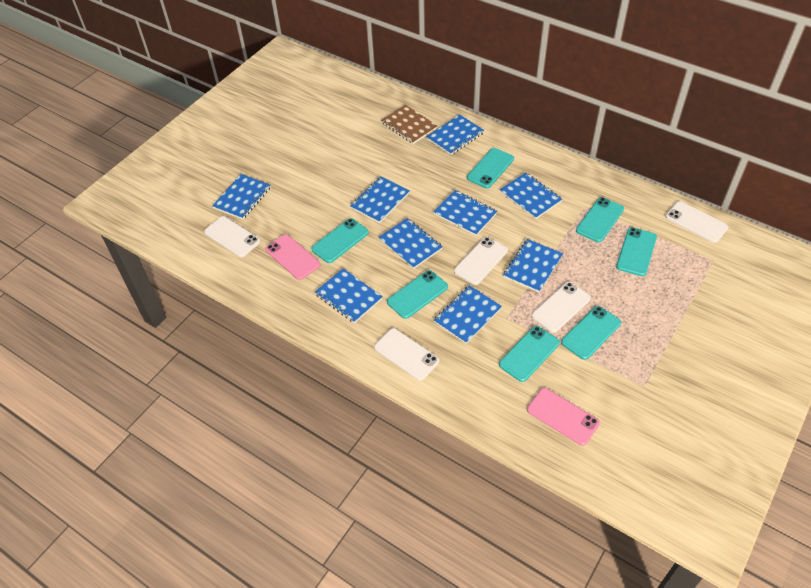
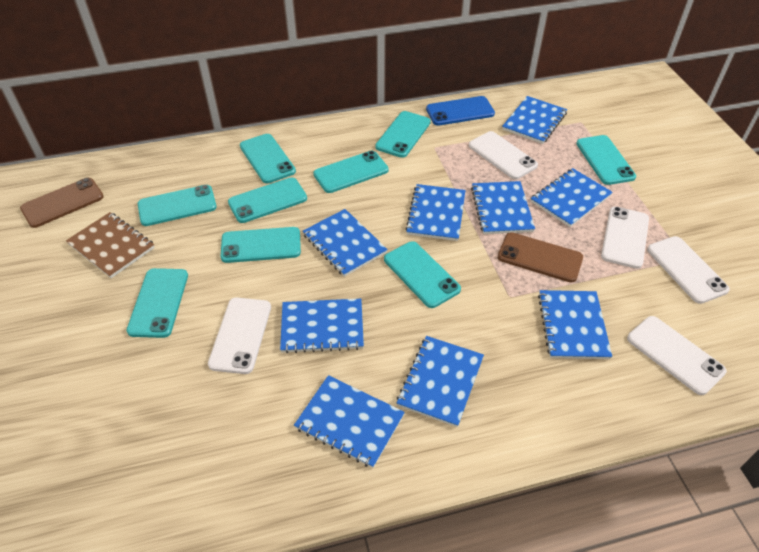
blue phone: none = 0 -> [426,96,495,126] = 1
brown phone: none = 0 -> [20,178,104,228] [498,232,583,282] = 2
pink phone: [265,234,320,280] [527,388,600,446] = 2 -> none = 0
turquoise phone: [311,218,369,263] [387,270,448,319] [467,148,514,188] [499,326,560,382] [561,306,621,360] [576,197,624,242] [616,227,657,276] = 7 -> [127,268,188,338] [138,185,217,226] [221,227,301,263] [228,178,307,223] [240,134,296,183] [313,151,389,193] [375,111,431,158] [384,241,461,308] [576,135,636,185] = 9

